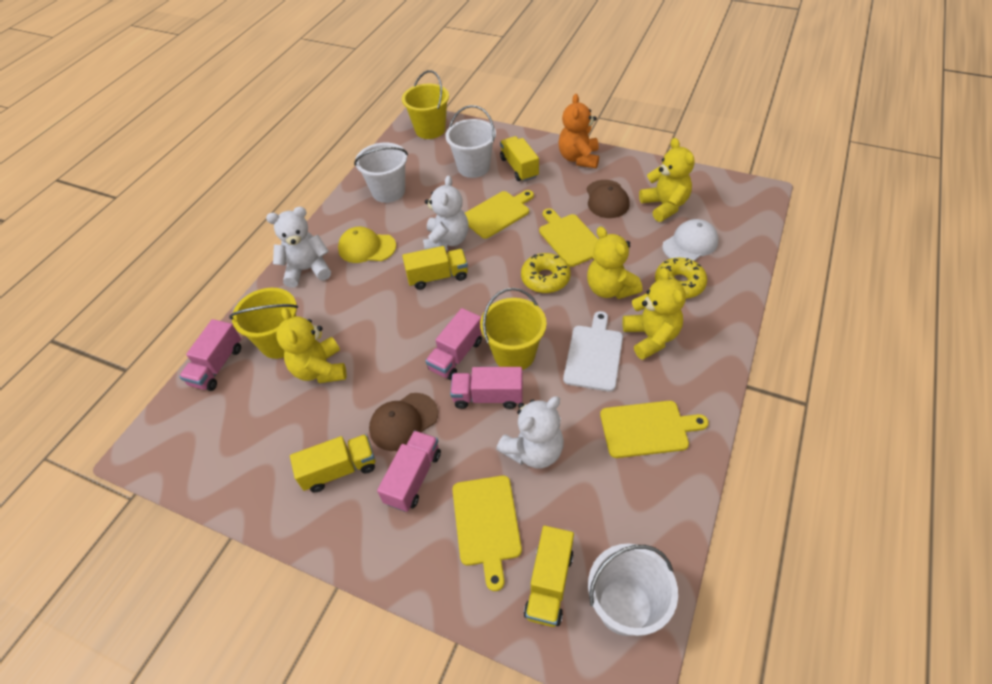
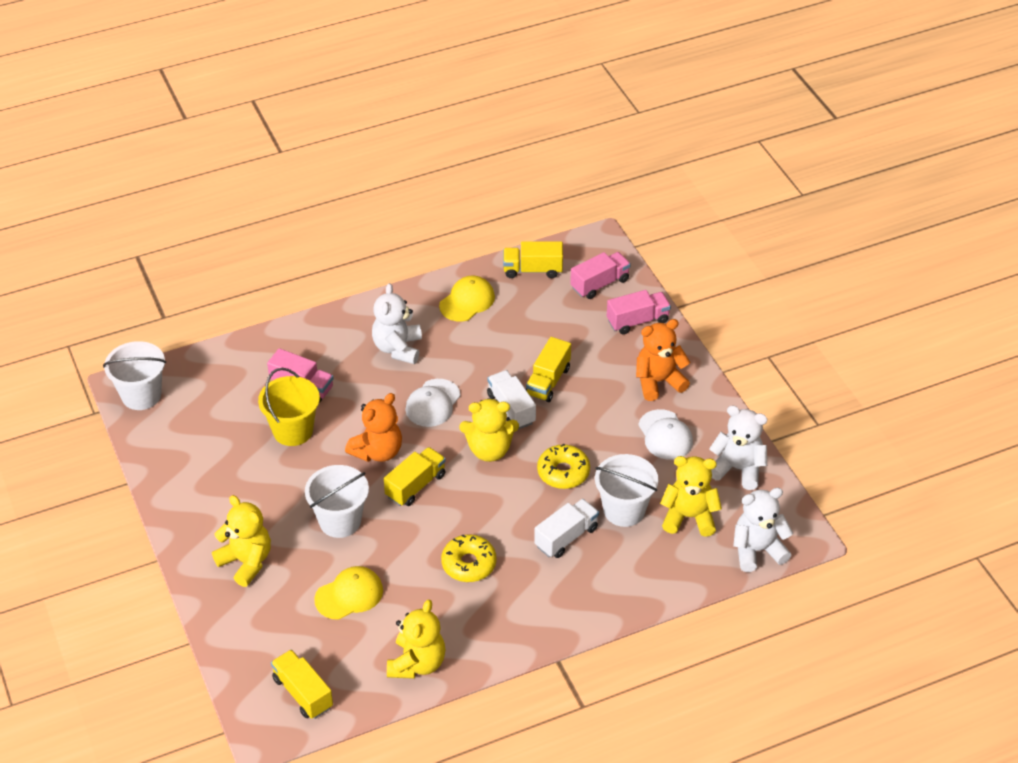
brown cap: [369,393,438,451] [587,180,630,218] = 2 -> none = 0
orange teddy bear: [558,94,599,168] = 1 -> [345,393,402,462] [636,319,690,401] = 2
pink truck: [179,319,241,391] [377,431,441,512] [425,308,482,380] [450,367,523,409] = 4 -> [267,348,334,403] [570,252,631,299] [607,290,671,334] = 3
white cap: [662,219,718,261] = 1 -> [405,379,461,427] [638,409,693,460] = 2
white cutting board: [563,311,623,392] = 1 -> none = 0
white truck: none = 0 -> [487,370,536,430] [534,499,599,558] = 2
yellow bucket: [229,288,298,359] [402,70,449,139] [480,288,547,370] = 3 -> [258,368,320,446] = 1
yellow cap: [338,226,396,263] = 1 -> [314,566,383,620] [439,275,495,322] = 2
yellow cutting board: [452,475,522,591] [465,190,534,239] [539,208,599,267] [600,401,709,458] = 4 -> none = 0

